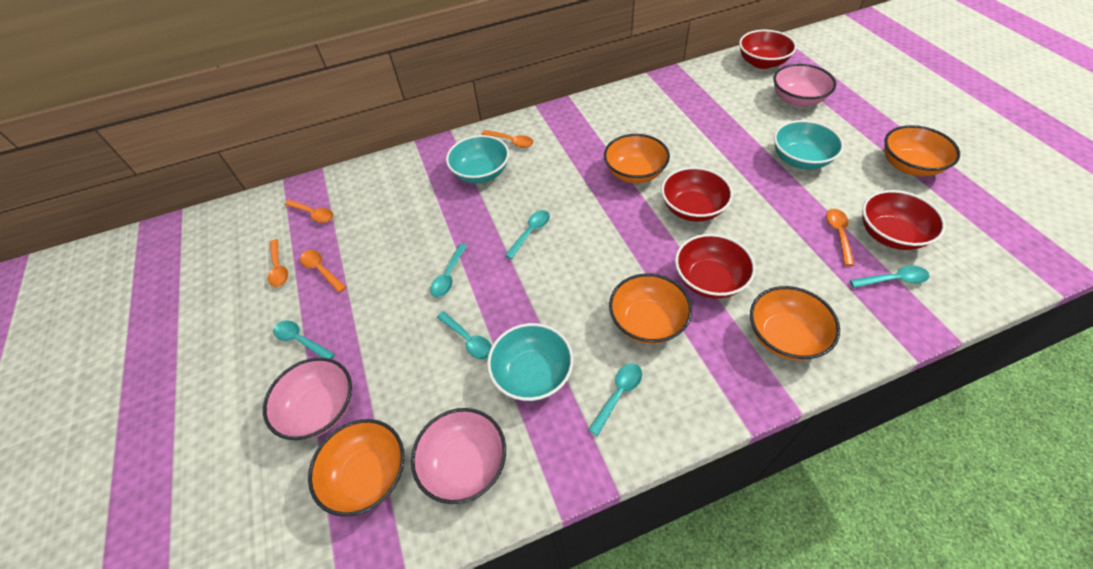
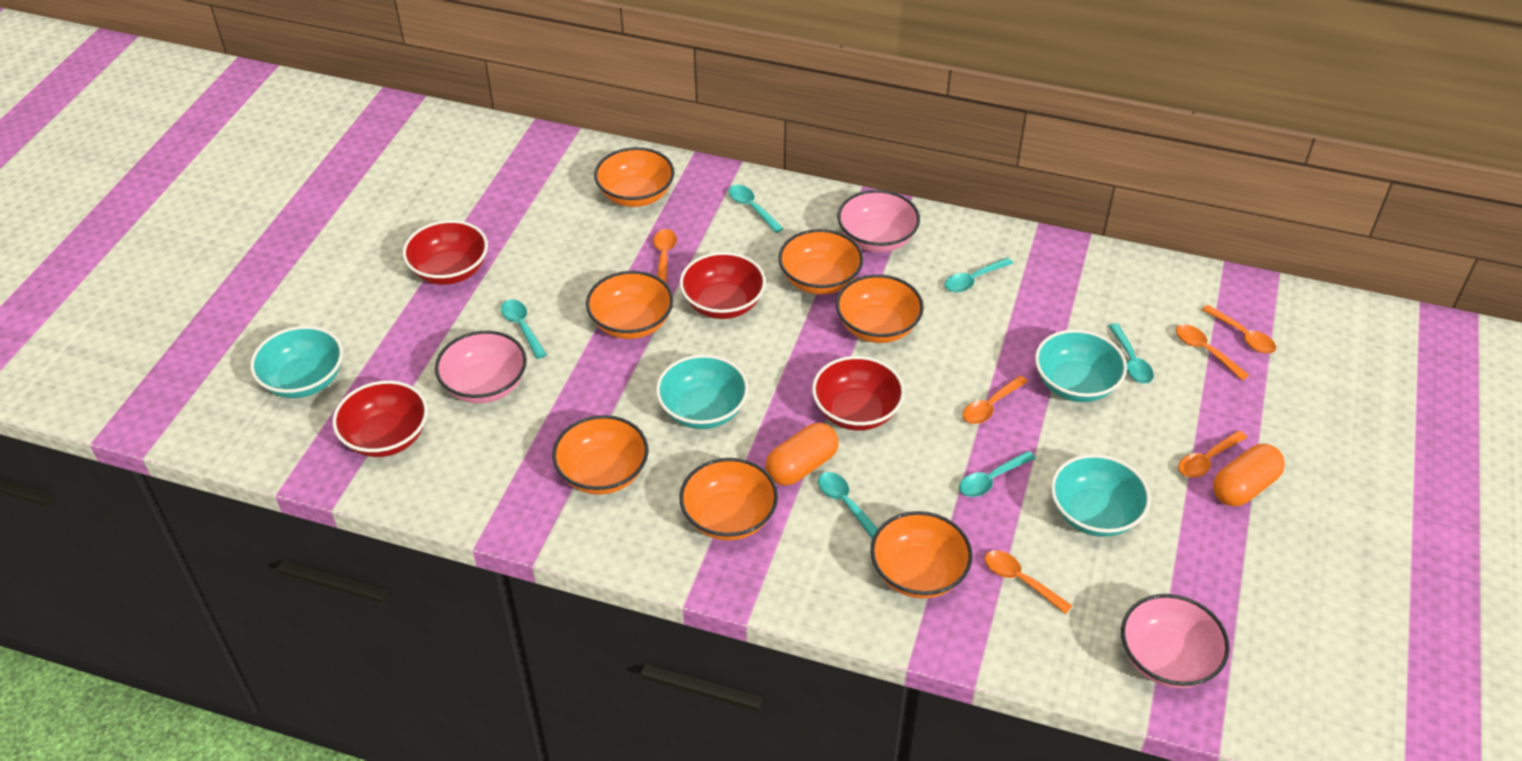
orange bowl: [308,419,405,516] [604,134,670,183] [609,274,692,344] [750,286,840,360] [884,125,960,176] = 5 -> [552,415,649,495] [586,271,674,339] [594,147,675,207] [679,458,778,541] [778,229,863,294] [836,274,924,343] [870,511,972,598] = 7
orange capsule: none = 0 -> [765,423,839,486] [1213,444,1285,506] = 2
orange spoon: [268,239,288,287] [284,200,333,223] [300,250,346,293] [481,130,534,148] [826,209,854,266] = 5 -> [653,229,677,283] [963,375,1028,424] [985,550,1072,614] [1176,324,1249,381] [1178,430,1247,478] [1202,305,1276,353] = 6
turquoise bowl: [446,135,509,183] [487,323,573,401] [774,120,844,169] = 3 -> [250,326,343,398] [656,354,749,429] [1035,329,1127,402] [1051,454,1151,537] = 4

